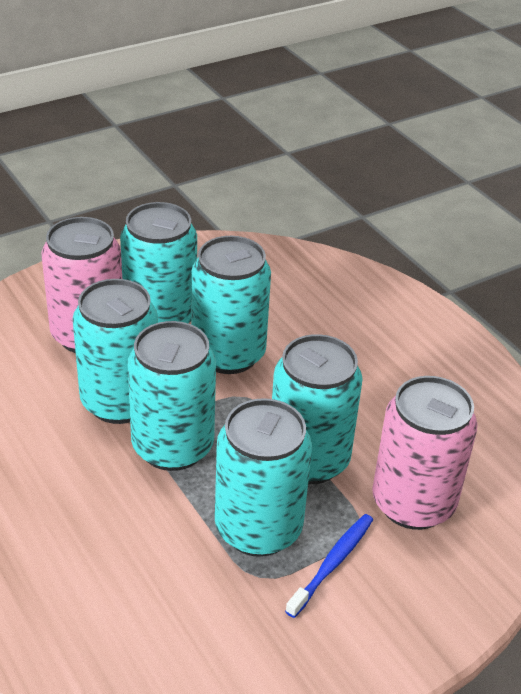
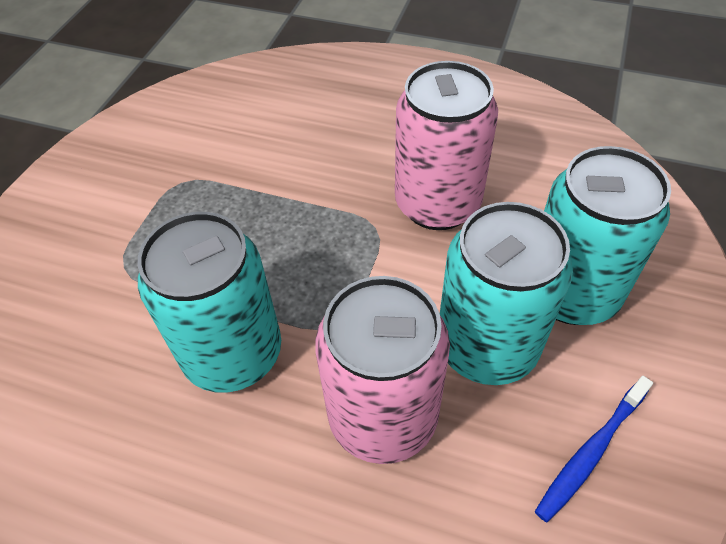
turquoise can: [73,279,158,424] [120,202,197,323] [128,321,216,471] [191,236,271,374] [215,398,312,557] [272,334,363,484] = 6 -> [138,212,281,393] [440,202,573,385] [544,146,671,325] = 3

